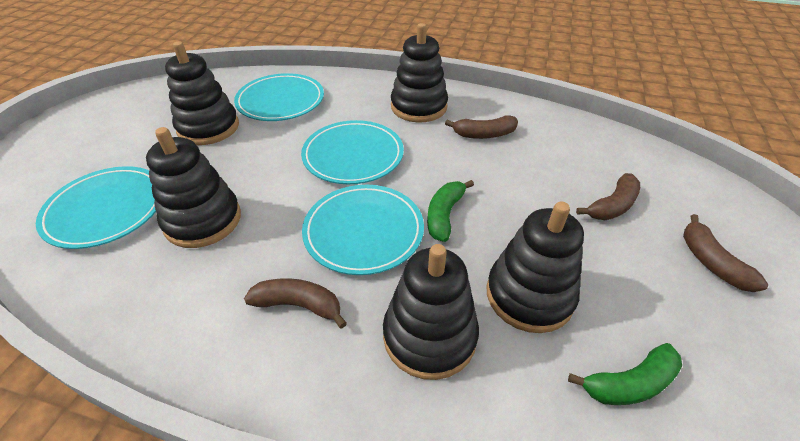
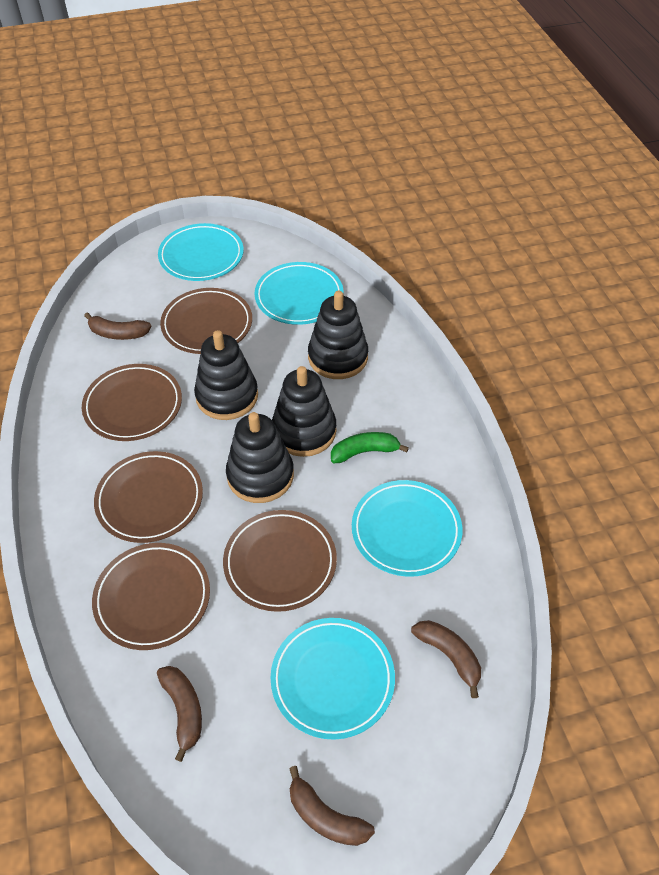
black stacking toy: [146,127,241,248] [165,42,239,145] [383,244,479,380] [391,23,448,123] [487,202,584,333] = 5 -> [194,330,258,420] [226,412,294,503] [272,366,336,457] [308,291,368,379] = 4
brown plate: none = 0 -> [82,364,182,441] [92,543,210,650] [94,451,203,543] [160,288,252,354] [223,510,337,612] = 5
green banana: [427,180,474,242] [568,343,682,405] = 2 -> [331,432,409,463] = 1

